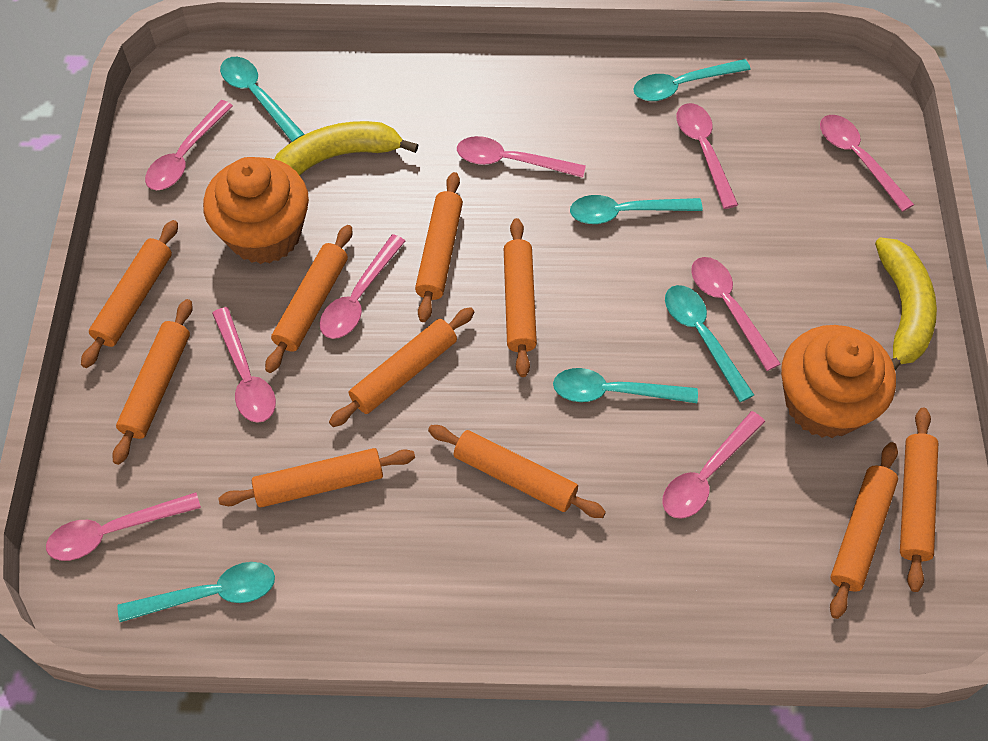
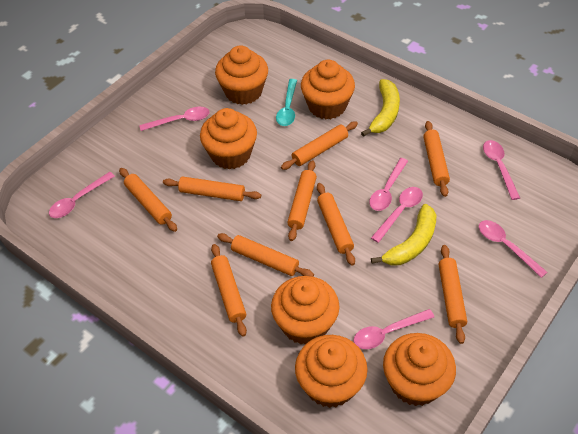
orange cupcake: [203,157,309,264] [781,325,896,438] = 2 -> [200,108,257,169] [215,45,268,105] [271,276,340,344] [295,335,368,408] [301,60,355,119] [383,333,456,406] = 6
orange rolling pin: [81,220,178,368] [112,299,193,465] [218,448,415,507] [265,225,352,373] [329,307,474,427] [415,172,463,322] [428,425,606,518] [504,218,537,377] [830,442,898,619] [900,408,938,592] = 10 -> [119,168,177,232] [163,176,261,201] [211,244,247,337] [217,233,314,277] [281,122,358,170] [287,160,317,241] [317,183,355,266] [423,121,450,197] [439,245,467,344] = 9
pink spoon: [46,492,201,561] [145,100,233,190] [212,307,276,423] [320,234,405,339] [457,136,586,178] [662,411,765,519] [677,103,738,209] [691,257,781,371] [820,115,914,212] = 9 -> [49,172,115,218] [139,107,210,131] [354,309,434,349] [369,158,408,211] [371,187,423,243] [479,220,548,278] [483,140,520,200] = 7
turquoise spoon: [118,562,275,622] [220,57,305,142] [553,368,698,403] [570,195,703,224] [633,59,751,101] [665,285,754,402] = 6 -> [276,79,297,126] = 1

